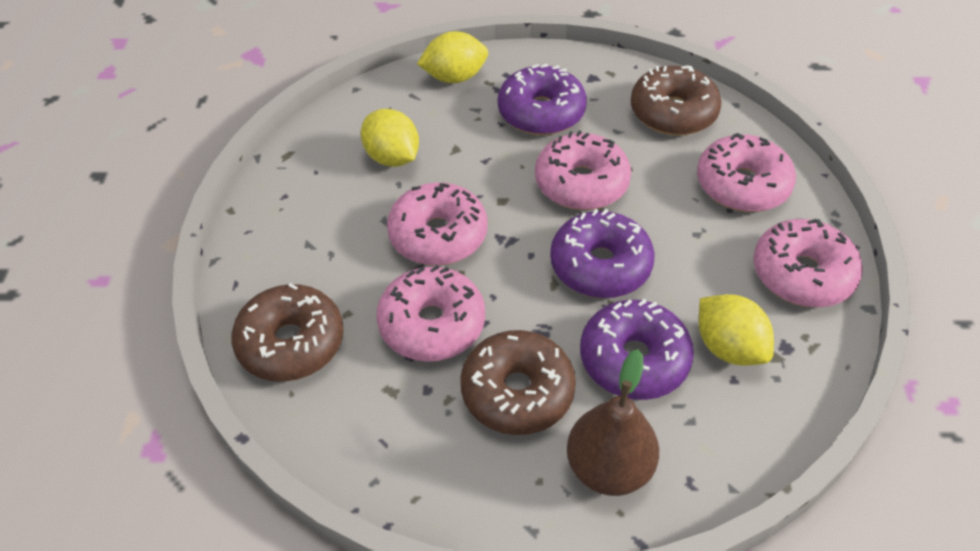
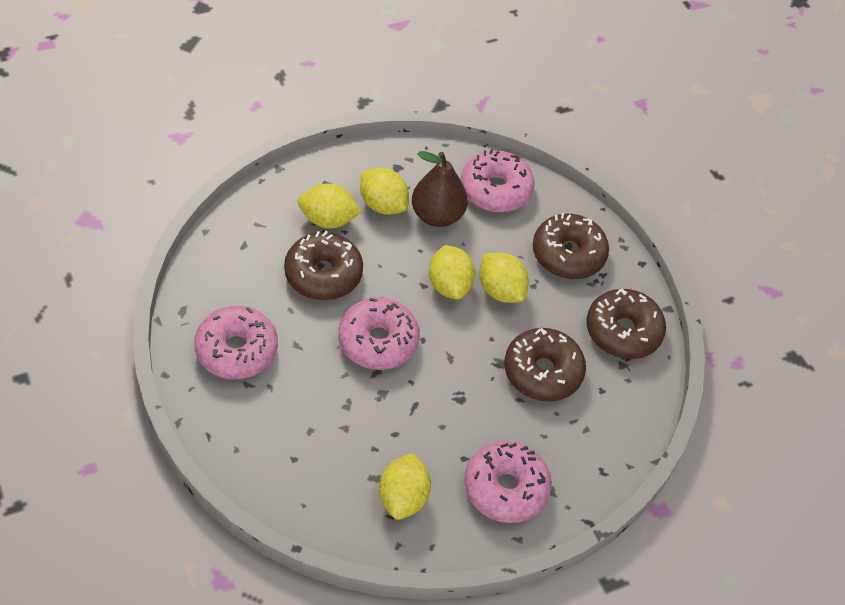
brown donut: [231,283,344,382] [460,330,576,435] [631,65,721,135] = 3 -> [284,231,363,300] [504,328,586,401] [533,213,609,279] [586,289,666,359] = 4
pink donut: [377,265,485,362] [387,183,487,266] [535,130,631,210] [697,133,796,212] [753,219,863,307] = 5 -> [194,306,278,379] [338,297,420,370] [461,149,535,213] [464,441,552,523] = 4
purple donut: [498,64,587,135] [550,209,655,298] [580,299,694,400] = 3 -> none = 0
yellow lemon: [361,109,419,167] [417,31,488,83] [699,294,774,365] = 3 -> [298,183,361,229] [360,168,409,215] [379,453,431,520] [429,245,475,300] [480,252,529,303] = 5

